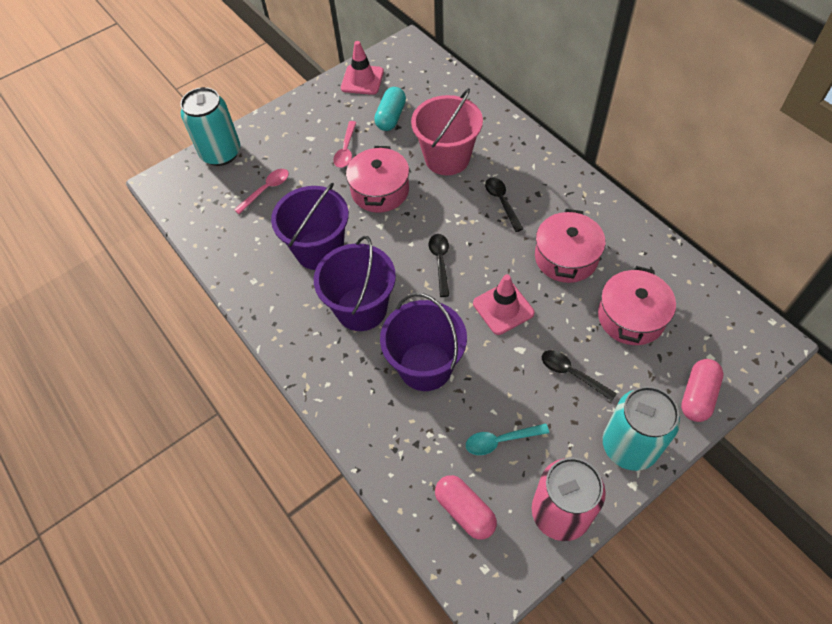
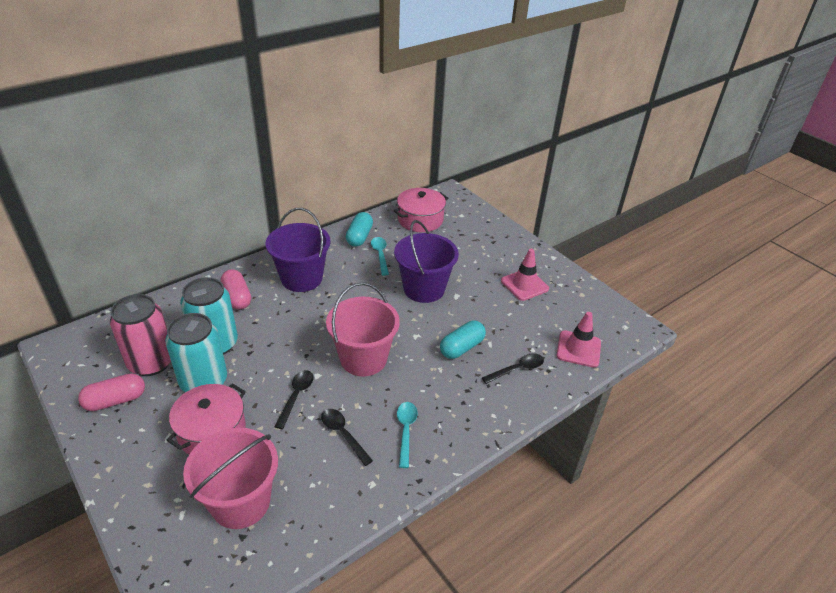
pink bucket: [411,88,483,175] = 1 -> [183,428,278,529] [326,282,400,376] = 2
pink pot: [346,146,409,213] [535,209,606,283] [598,266,676,345] = 3 -> [167,383,246,454] [394,188,448,232] = 2
pink spoon: [234,169,289,214] [333,121,357,168] = 2 -> none = 0
purple bucket: [271,182,349,270] [314,236,396,331] [380,293,467,391] = 3 -> [266,208,330,292] [394,220,459,303] = 2
turquoise capsule: [374,87,406,131] = 1 -> [346,212,373,247] [440,321,486,359] = 2
turquoise spoon: [466,424,549,455] = 1 -> [371,237,389,276] [397,402,418,468] = 2

